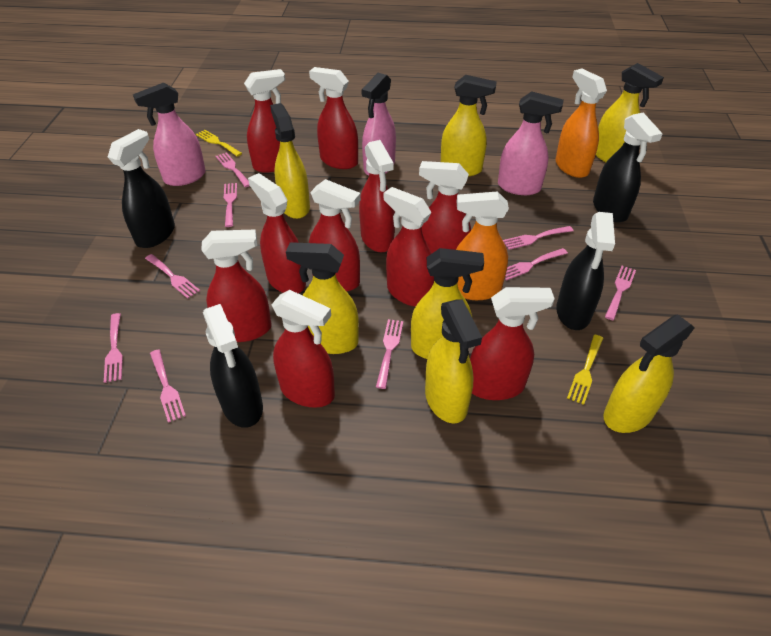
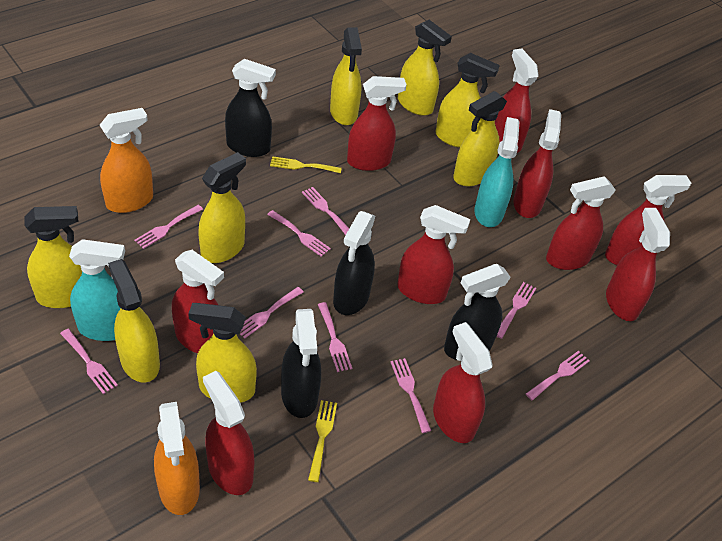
pink spray bottle: [133,83,206,186] [361,73,396,176] [498,91,564,195] = 3 -> none = 0
turquoise spray bottle: none = 0 -> [69,239,125,341] [474,117,519,227] = 2
yellow spray bottle: [270,103,310,219] [286,242,359,354] [411,248,484,359] [425,299,482,424] [441,75,497,176] [596,63,664,162] [603,315,695,433] = 7 -> [24,206,82,308] [108,259,160,383] [188,303,257,403] [198,152,246,263] [330,27,362,125] [398,20,452,116] [435,53,500,148] [453,91,507,186] = 8

